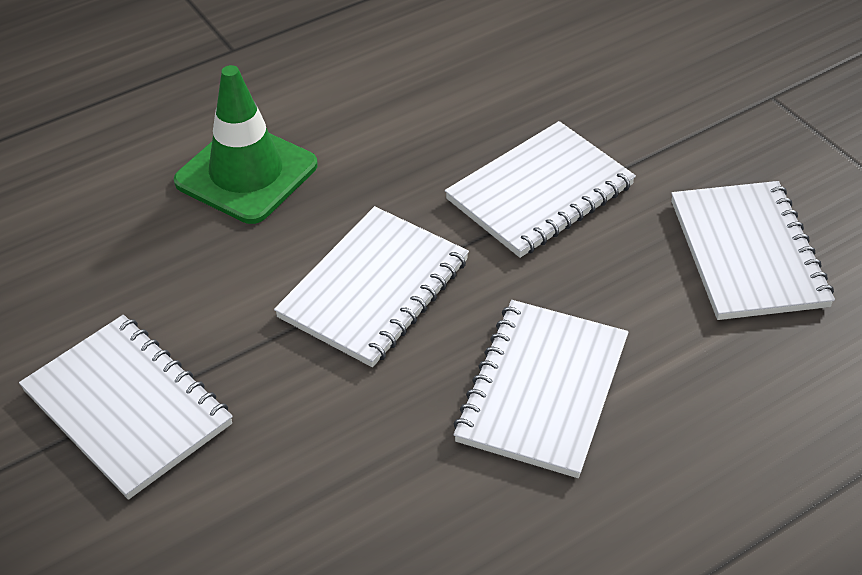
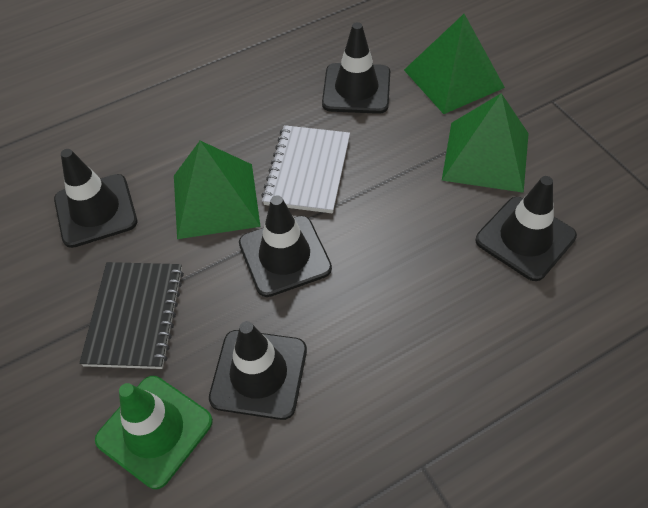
black notebook: none = 0 -> [79,262,184,369] = 1
black traffic cone: none = 0 -> [54,149,137,248] [209,321,307,420] [239,195,332,297] [322,22,390,114] [476,176,577,281] = 5
green pyramid: none = 0 -> [174,141,261,239] [404,14,505,114] [442,93,529,193] = 3
white notebook: [19,315,233,500] [274,206,469,367] [445,121,636,258] [453,300,629,478] [671,181,835,320] = 5 -> [261,125,350,213] = 1

